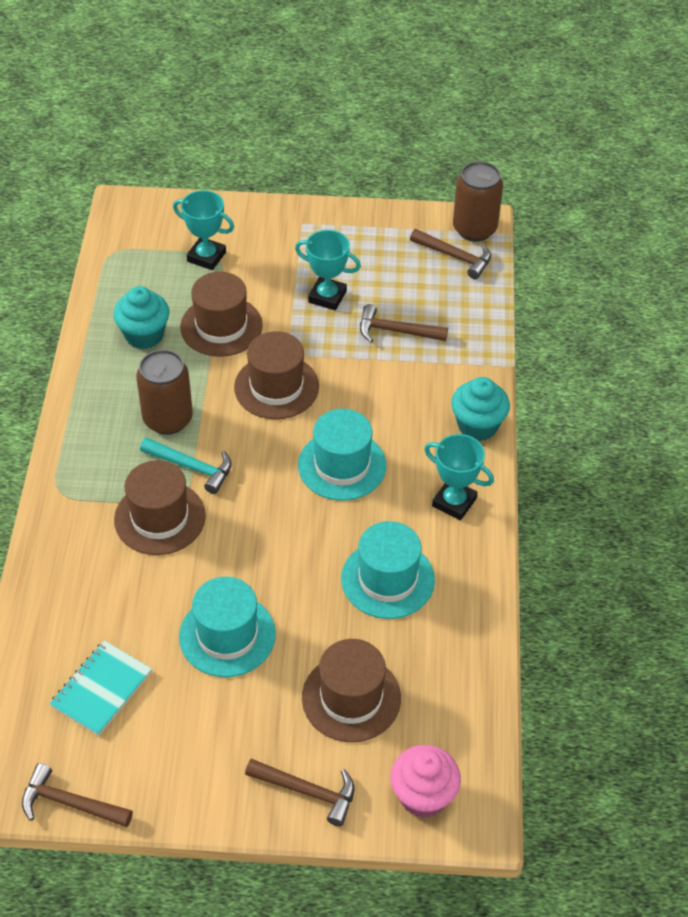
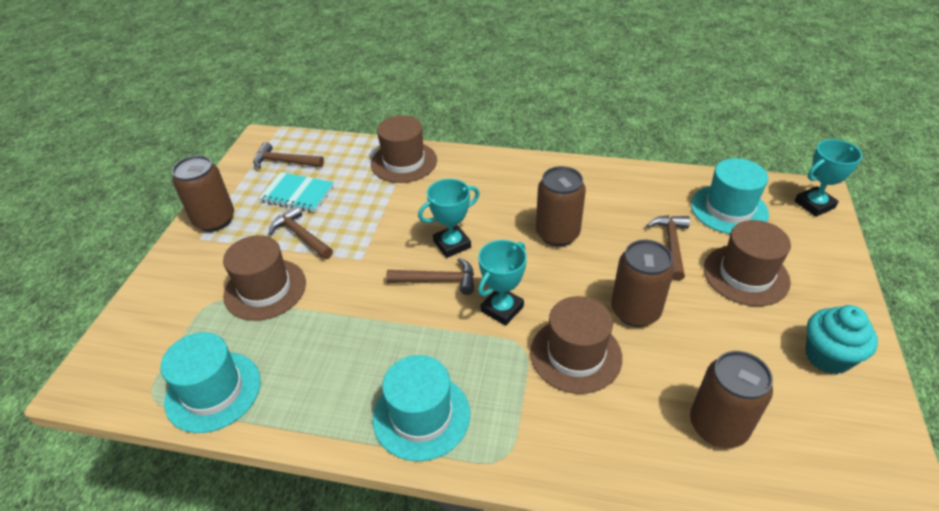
brown can: [136,350,193,435] [453,161,503,241] = 2 -> [172,155,234,232] [536,166,586,246] [611,240,674,327] [690,351,773,448] = 4
pink cupcake: [390,745,461,818] = 1 -> none = 0
turquoise cupcake: [113,286,169,349] [451,377,510,441] = 2 -> [805,305,878,374] = 1
turquoise hammer: [140,437,232,494] = 1 -> none = 0

